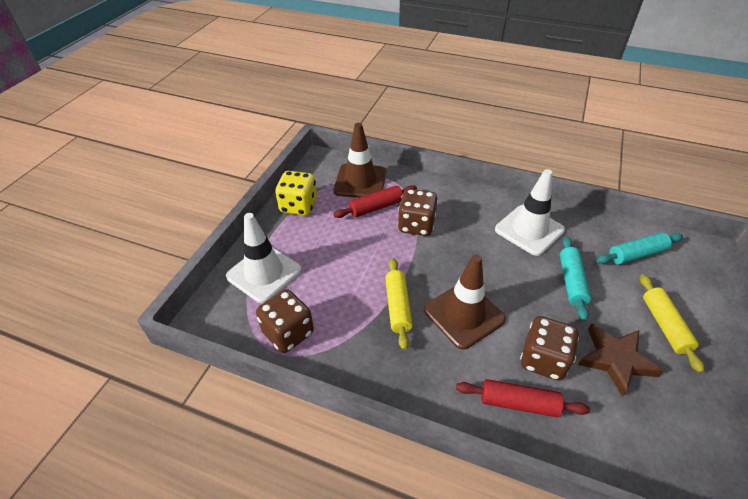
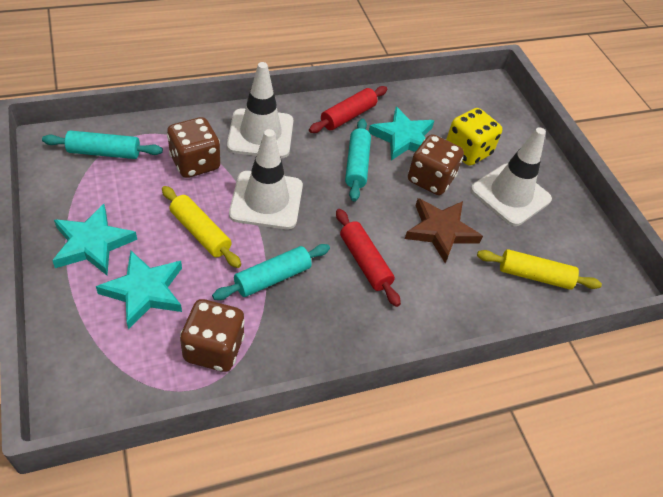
brown traffic cone: [334,123,386,198] [424,254,506,350] = 2 -> none = 0
turquoise rolling pin: [560,236,591,321] [596,232,683,265] = 2 -> [42,130,163,159] [212,244,330,300] [345,119,371,201] = 3
turquoise star: none = 0 -> [52,204,137,275] [96,251,182,330] [369,107,434,160] = 3
white traffic cone: [226,213,302,303] [495,169,565,256] = 2 -> [227,62,293,158] [229,129,303,229] [471,127,552,226] = 3

